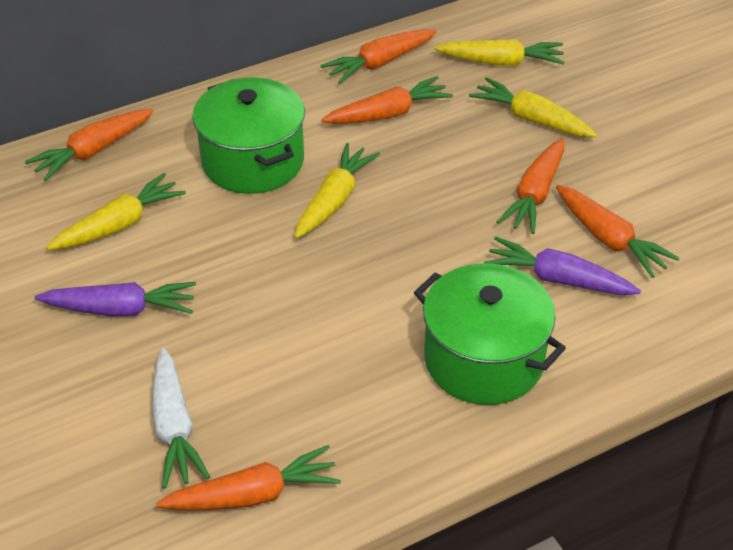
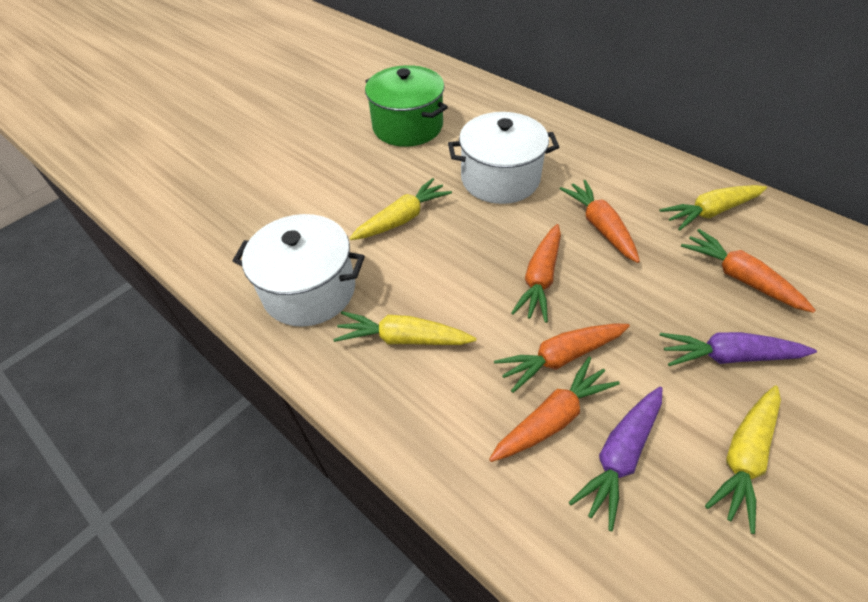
green pot: [192,77,305,194] [414,263,566,405] = 2 -> [365,65,448,147] = 1
orange carrot: [25,109,153,181] [156,445,341,510] [320,29,437,84] [321,76,453,124] [497,138,564,234] [556,185,679,278] = 6 -> [489,357,620,462] [494,323,630,393] [511,224,561,323] [560,180,640,263] [681,229,816,313] = 5
white carrot: [152,347,210,489] = 1 -> none = 0
white pot: none = 0 -> [233,214,365,327] [448,112,559,204] = 2

